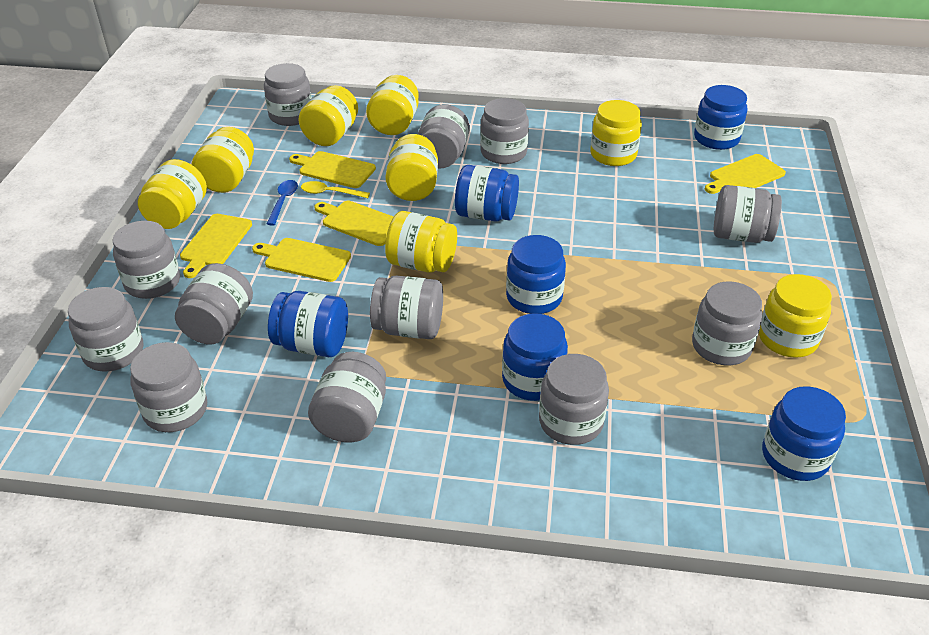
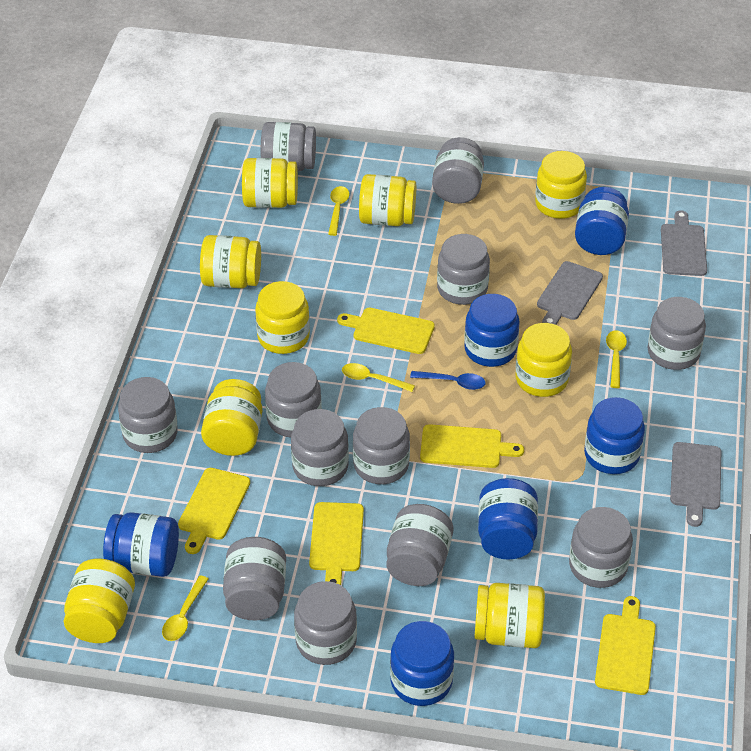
grey cutting board: none = 0 -> [537,261,603,325] [661,210,707,276] [670,442,721,527] = 3
yellow jar: [138,159,207,229] [192,127,254,193] [299,85,358,146] [366,75,419,135] [385,134,438,201] [385,211,457,272] [590,100,642,166] [759,274,832,358] = 8 -> [64,559,135,643] [200,235,261,288] [201,379,262,456] [242,158,298,208] [255,281,310,354] [359,174,416,226] [474,583,545,648] [515,323,572,397] [535,151,587,219] = 9
yellow spoon: [301,181,370,198] = 1 -> [162,576,208,641] [328,186,349,236] [342,363,415,392] [606,330,627,388] = 4

